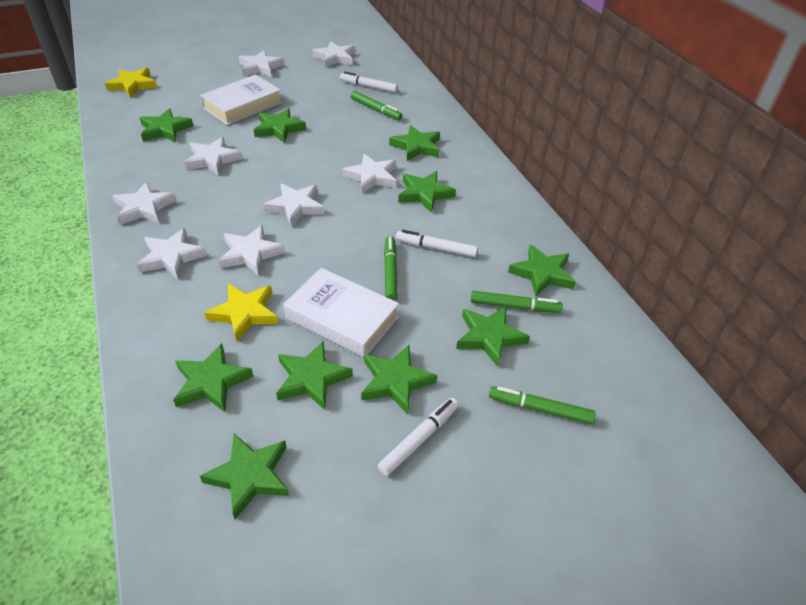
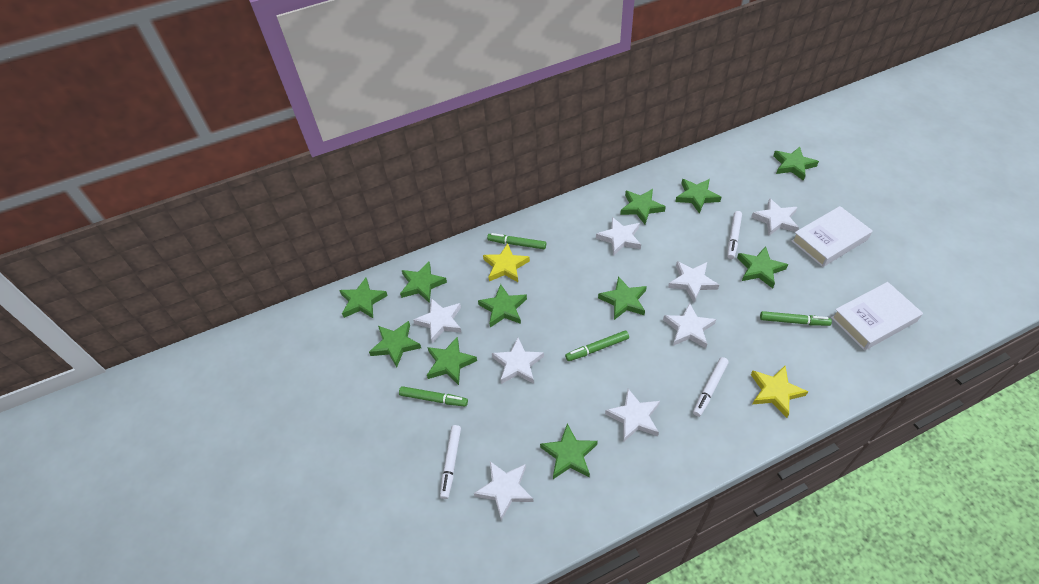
green star: [140,108,193,142] [173,343,253,412] [200,434,289,520] [254,108,306,143] [276,341,353,410] [361,345,437,414] [389,125,440,161] [398,171,456,213] [456,306,530,367] [508,244,576,296] = 10 -> [339,278,388,318] [369,321,421,367] [400,262,447,303] [427,337,477,385] [478,284,527,327] [540,423,598,479] [598,276,647,320] [620,189,666,224] [675,179,721,214] [737,246,788,288] [773,147,819,181] = 11

